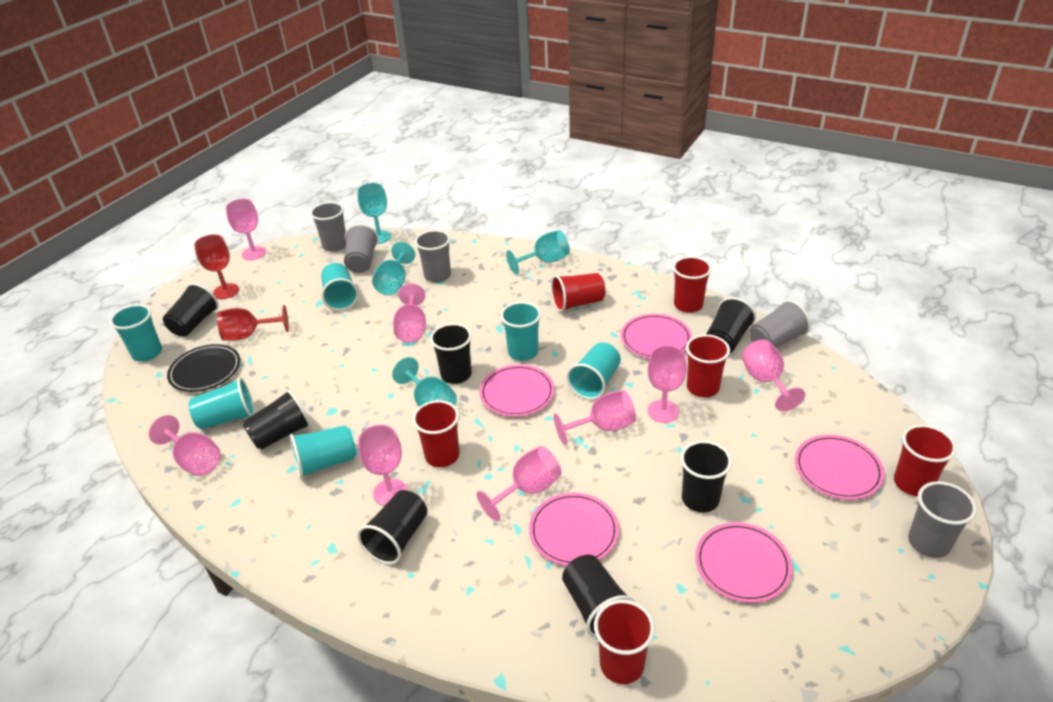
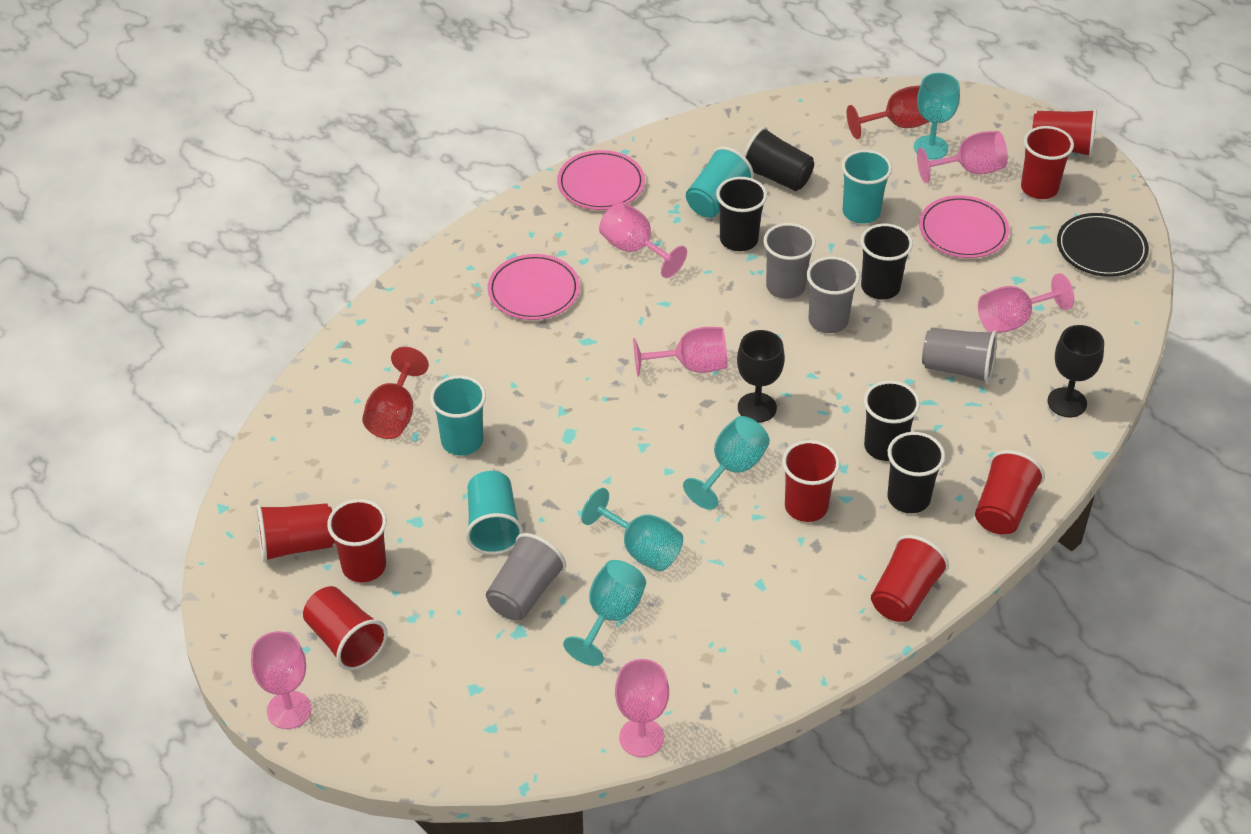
black cup: [163,283,219,337] [243,390,311,450] [357,490,427,564] [430,323,472,384] [562,555,635,638] [680,441,732,513] [707,297,756,353] = 7 -> [716,177,767,251] [743,127,814,191] [861,223,913,300] [864,381,920,461] [887,432,945,513] = 5
black goblet: none = 0 -> [737,330,785,423] [1047,325,1104,417] = 2
grey cup: [310,202,346,252] [344,224,379,273] [415,230,451,283] [749,300,811,348] [908,481,977,558] = 5 -> [486,533,566,620] [763,223,816,299] [807,256,860,333] [922,328,997,384] = 4
pink goblet: [149,415,221,476] [226,199,266,260] [358,425,407,506] [393,283,426,343] [477,446,561,522] [554,390,636,445] [648,345,687,423] [742,339,805,411] = 8 -> [251,631,312,729] [599,202,687,278] [615,659,669,757] [633,327,727,377] [917,131,1008,183] [978,273,1074,333] = 6
pink plate: [480,365,555,417] [529,493,619,566] [621,314,692,358] [695,523,792,603] [795,435,884,500] = 5 -> [488,254,580,320] [557,150,645,210] [919,195,1009,258] = 3
red cup: [412,400,460,467] [551,273,606,312] [594,600,655,684] [673,256,712,313] [686,334,730,397] [894,425,957,496] = 6 -> [256,503,335,562] [303,586,387,670] [327,499,387,582] [782,440,840,522] [871,535,949,622] [975,450,1045,535] [1021,126,1074,199] [1032,109,1097,157] = 8
turquoise cup: [110,304,162,361] [189,378,255,429] [290,425,356,479] [321,263,359,311] [501,302,541,361] [567,342,621,400] = 6 -> [430,375,486,456] [466,471,523,555] [686,147,754,218] [842,150,892,224] = 4

